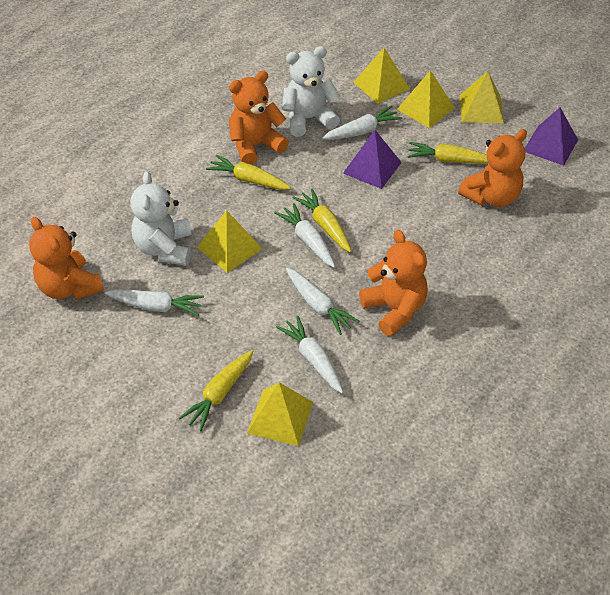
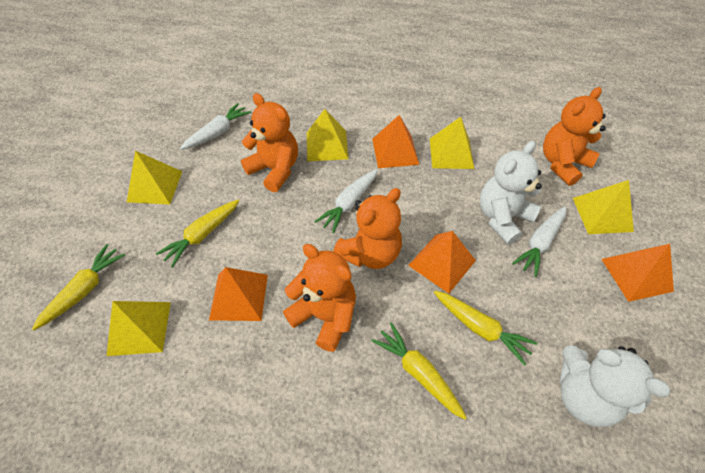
orange pyramid: none = 0 -> [209,267,268,321] [372,115,419,168] [408,231,476,293] [602,244,674,302] = 4
purple pyramid: [343,130,402,189] [525,108,578,165] = 2 -> none = 0
white carrot: [104,289,204,316] [274,203,335,268] [276,315,343,394] [286,268,360,335] [322,106,402,140] = 5 -> [180,103,251,150] [314,169,378,233] [512,206,566,277] = 3

